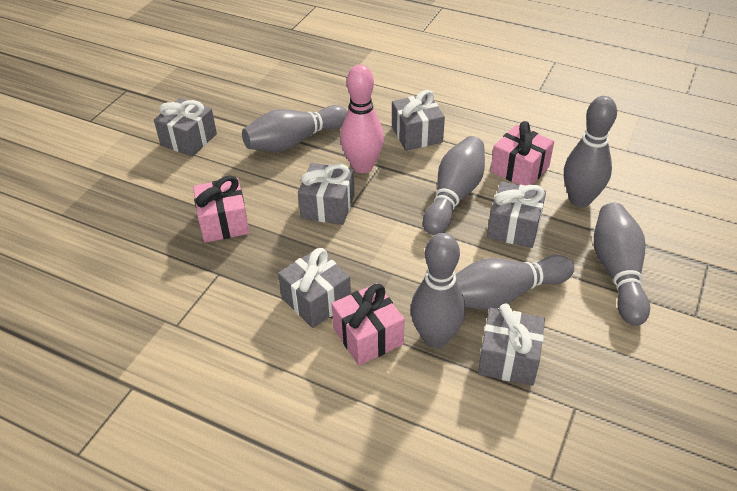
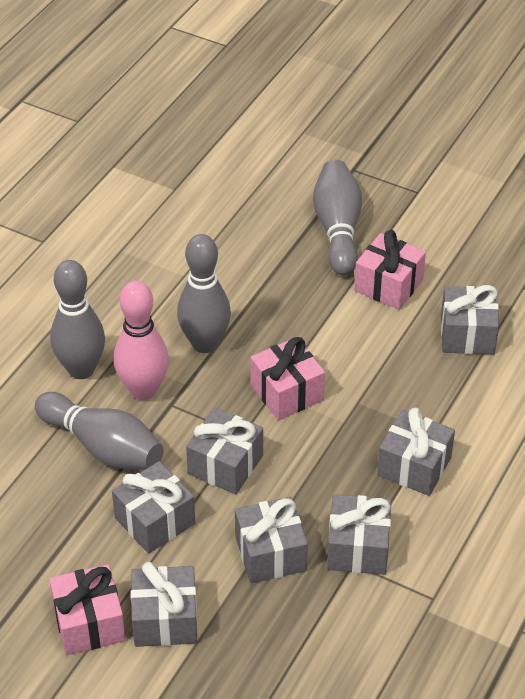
grey bowling pin: [242,105,347,152] [411,233,465,348] [423,136,485,235] [455,255,574,310] [564,96,617,207] [594,203,650,326] = 6 -> [35,392,164,469] [50,260,105,379] [177,234,231,353] [313,160,362,276] = 4
grey gift: [154,98,217,157] [278,248,351,328] [298,163,355,225] [392,90,445,151] [478,304,545,385] [487,181,546,248] = 6 -> [112,461,195,554] [131,562,197,647] [186,408,263,495] [235,497,308,583] [327,494,392,575] [377,408,455,496] [441,285,499,354] = 7

